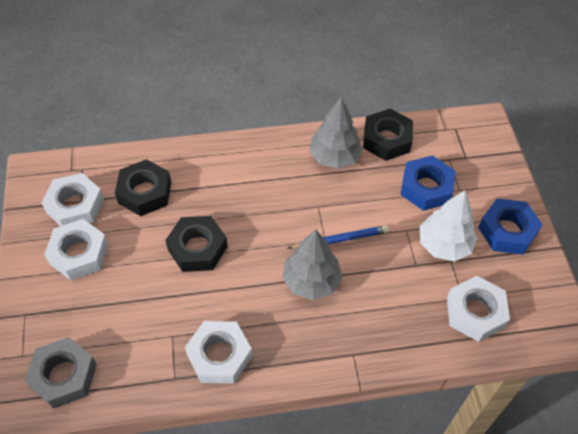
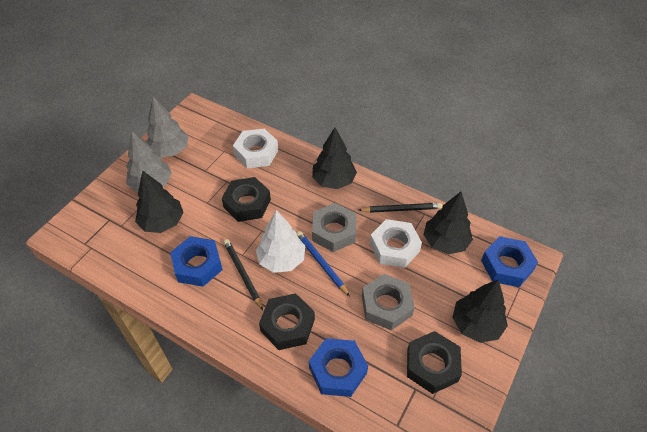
black pencil: none = 0 -> [223,239,263,311] [359,203,442,213] = 2
black tree: none = 0 -> [135,171,184,233] [312,128,357,189] [423,192,473,254] [452,280,508,343] = 4
blue nut: [401,155,456,211] [478,198,543,255] = 2 -> [170,236,223,287] [309,338,368,397] [481,236,538,287] = 3
grey nut: [24,337,97,408] = 1 -> [312,203,356,252] [362,274,415,330] = 2
white nut: [41,173,104,226] [44,219,109,280] [185,321,252,384] [447,276,510,342] = 4 -> [233,128,278,168] [370,219,422,268] = 2

